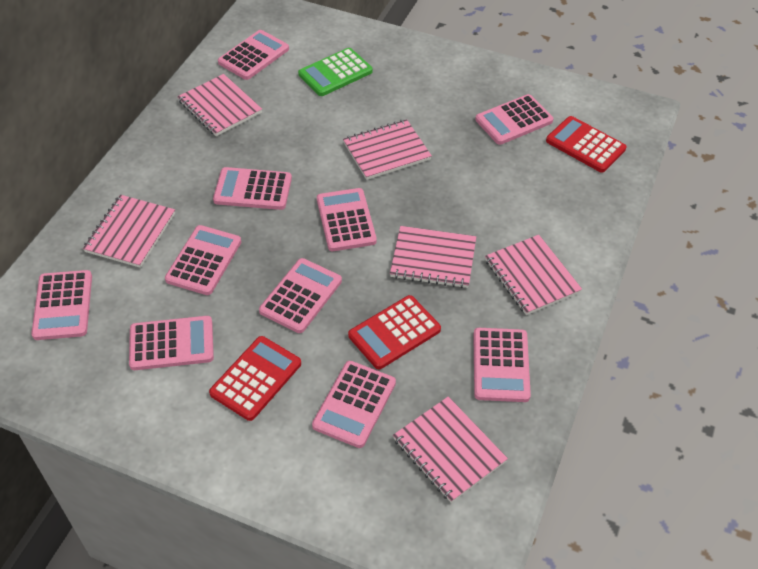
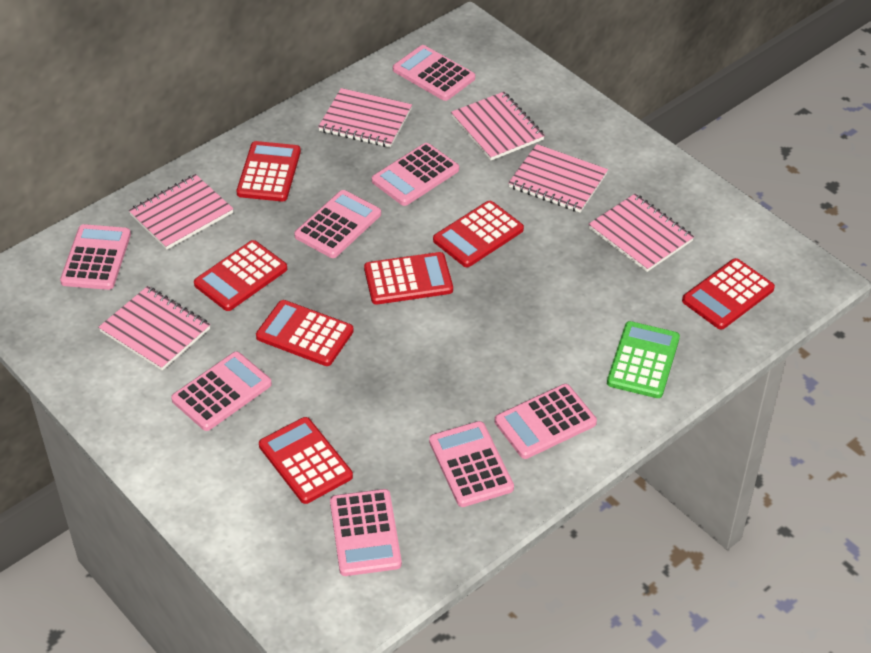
pink calculator: [31,270,92,340] [129,316,214,370] [165,225,241,295] [213,167,292,210] [218,30,289,80] [259,258,342,333] [312,361,396,448] [317,188,377,251] [473,328,531,402] [475,94,553,145] = 10 -> [60,224,131,290] [171,352,272,431] [294,190,381,258] [330,489,402,576] [372,143,459,206] [393,45,475,101] [429,421,514,507] [495,384,597,459] = 8
red calculator: [209,336,301,421] [348,295,441,369] [546,116,626,172] = 3 -> [194,240,287,311] [236,141,301,202] [256,300,354,366] [259,417,353,504] [364,252,453,305] [433,201,524,267] [682,258,775,330] = 7

